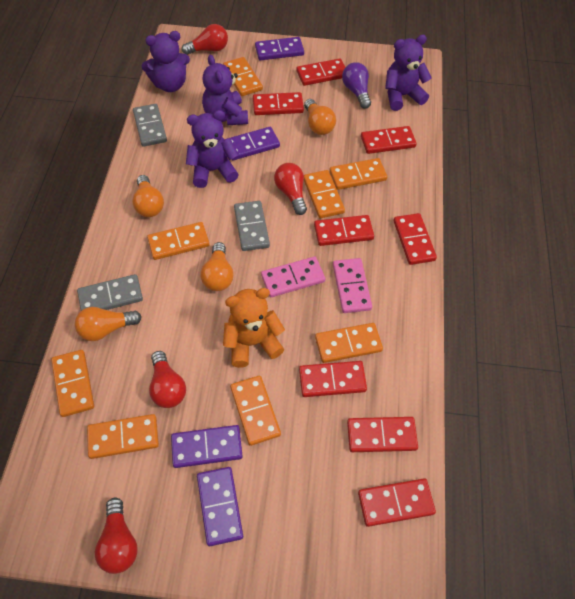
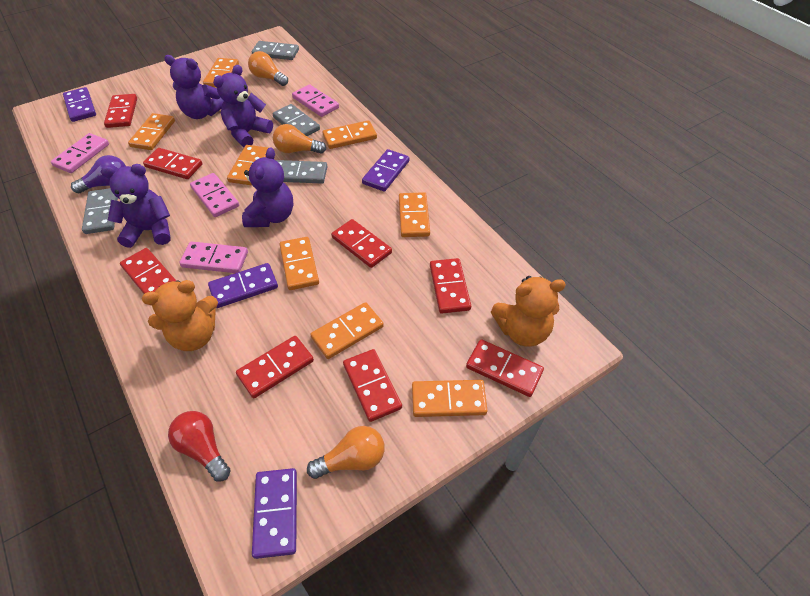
grey domino: [77,274,143,311] [133,104,167,147] [234,201,270,251] = 3 -> [82,188,118,234] [252,41,299,60] [273,104,320,136] [276,160,328,184] = 4
orange light bulb: [75,307,142,341] [132,175,164,217] [201,242,234,291] [304,99,336,135] = 4 -> [248,51,288,86] [273,124,326,154] [307,426,384,479] = 3
orange teddy bear: [223,288,285,368] = 1 -> [142,280,218,351] [491,276,566,347] = 2
pink domino: [261,257,325,297] [333,258,372,313] = 2 -> [51,133,109,173] [179,241,248,273] [190,173,239,217] [292,84,339,117] = 4
red light bulb: [95,497,138,574] [149,351,186,408] [182,24,228,55] [274,163,307,215] = 4 -> [168,411,231,481] = 1

